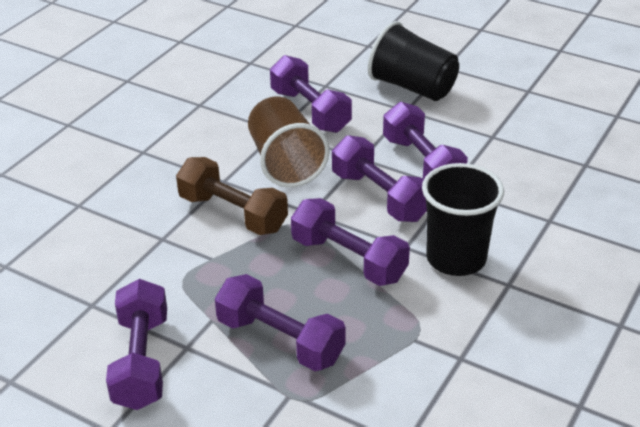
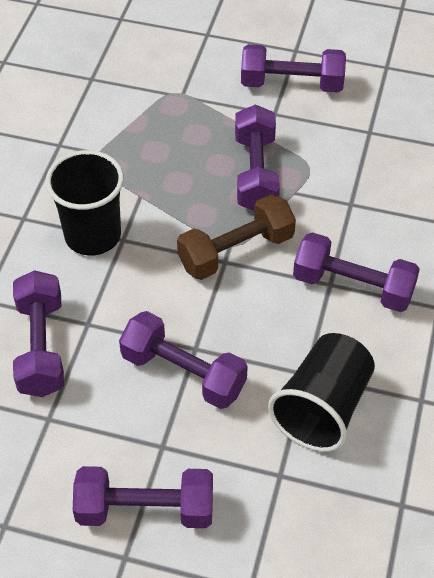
brown cup: [248,97,330,187] = 1 -> none = 0

